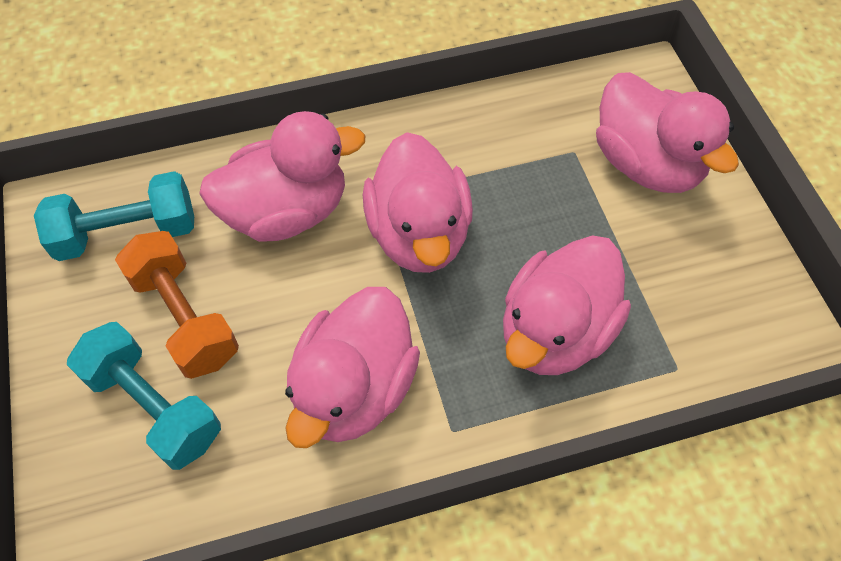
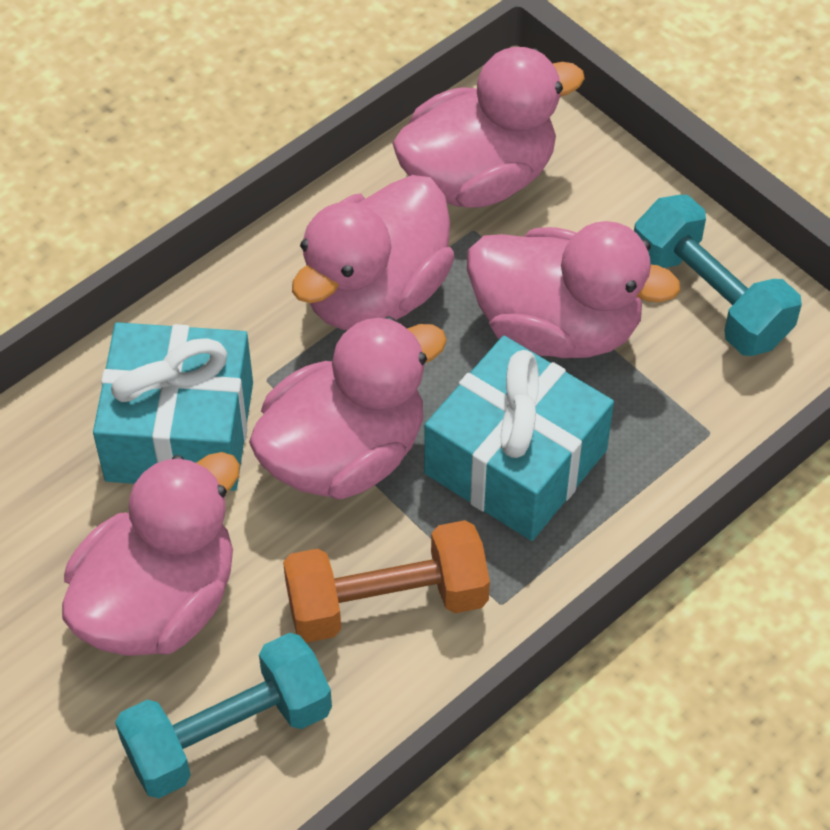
turquoise gift: none = 0 -> [93,322,253,491] [424,336,614,541] = 2

